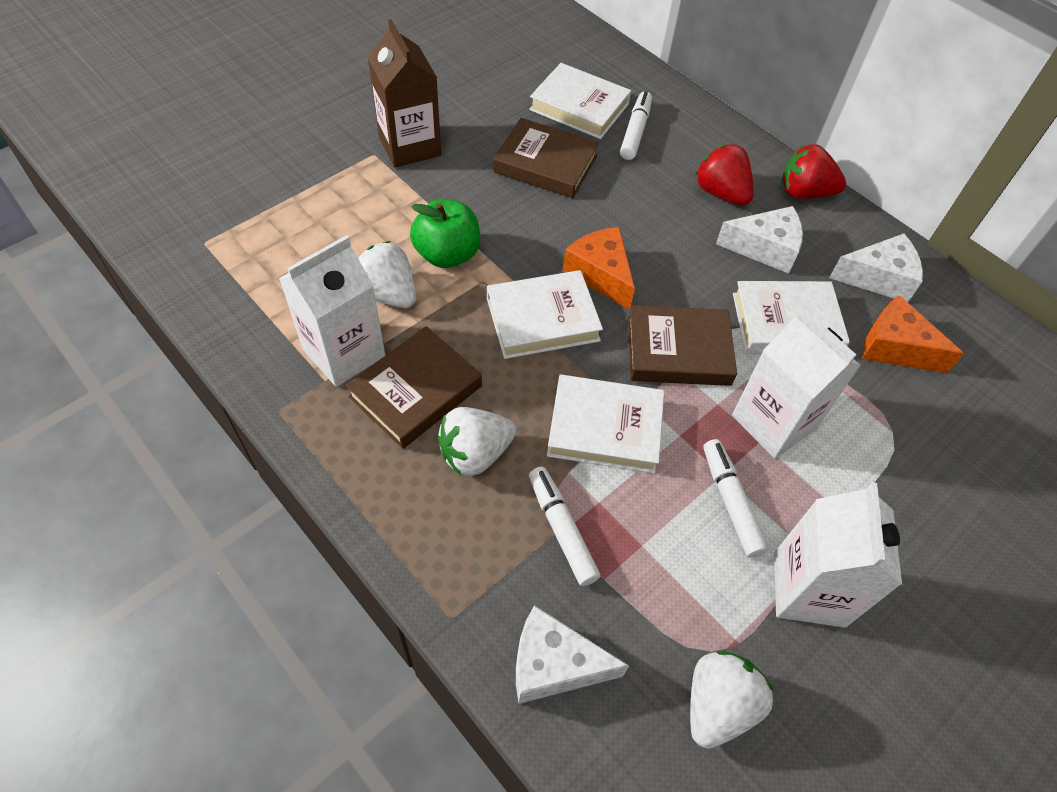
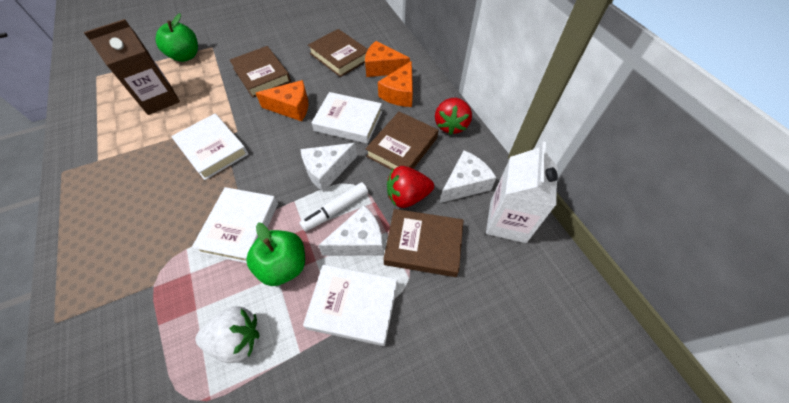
brown book: [345,326,482,449] [494,118,599,198] [628,305,737,386] = 3 -> [230,46,291,98] [308,29,368,77] [365,111,438,170] [383,209,464,277] = 4
green apple: [410,199,480,268] = 1 -> [156,13,198,62] [246,222,305,286] = 2
orange cheese: [563,227,635,310] [862,295,964,373] = 2 -> [256,80,308,121] [365,41,410,77] [378,61,413,107] = 3
white carton: [279,235,385,387] [732,307,861,458] [774,482,902,628] = 3 -> [486,142,558,243] = 1
white marker: [529,467,601,586] [620,91,652,160] [703,439,769,558] = 3 -> [299,182,368,232] = 1
white strawberry: [358,241,417,308] [438,407,516,476] [690,651,774,749] = 3 -> [195,306,260,363] = 1

